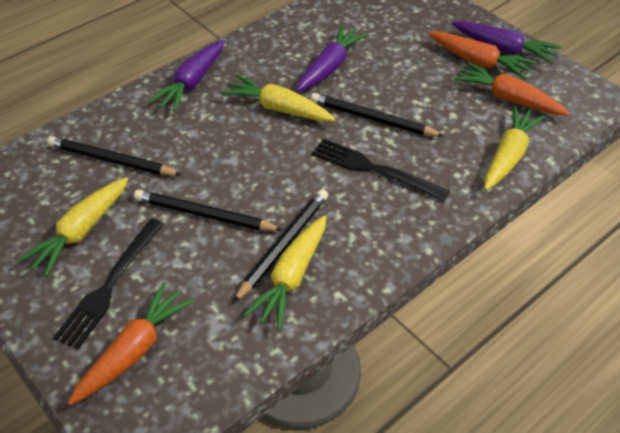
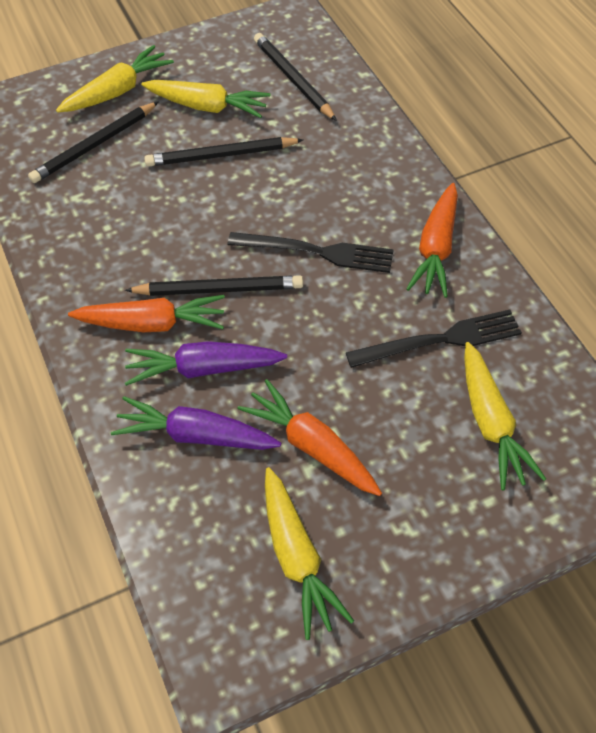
purple carrot: [148,40,225,112] [296,25,368,92] [452,21,561,64] = 3 -> [111,396,281,450] [125,341,287,386] = 2

